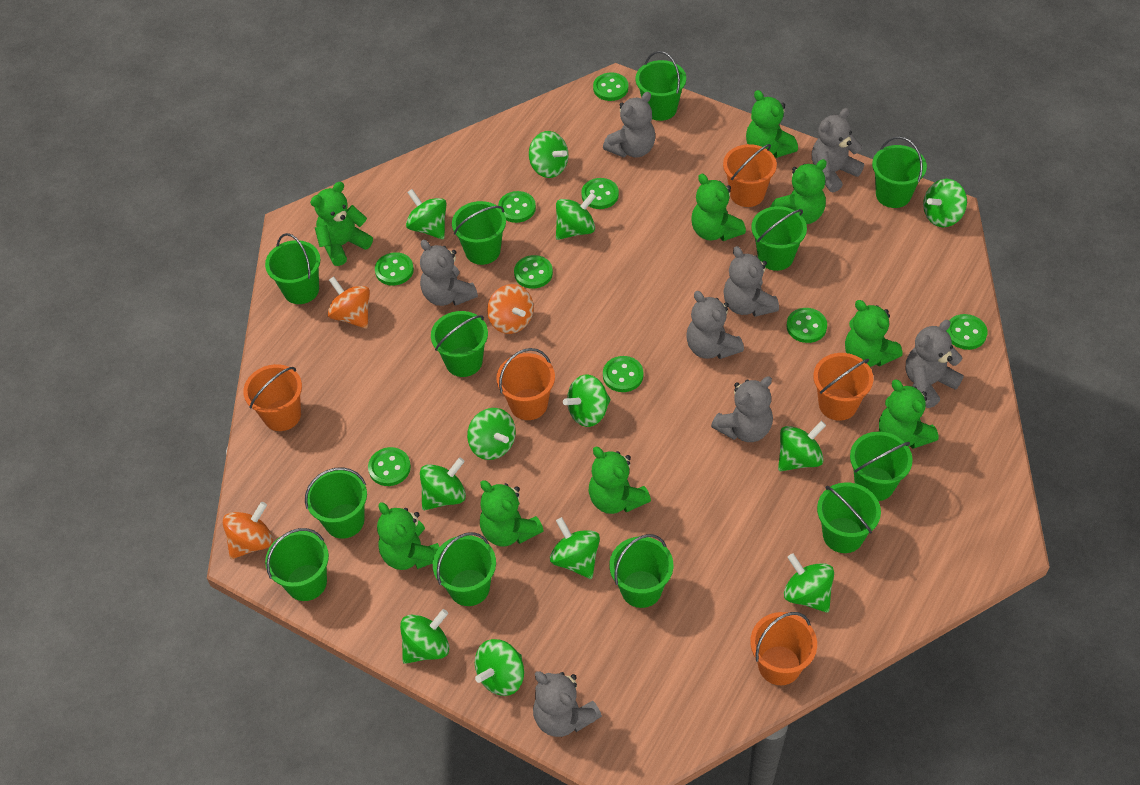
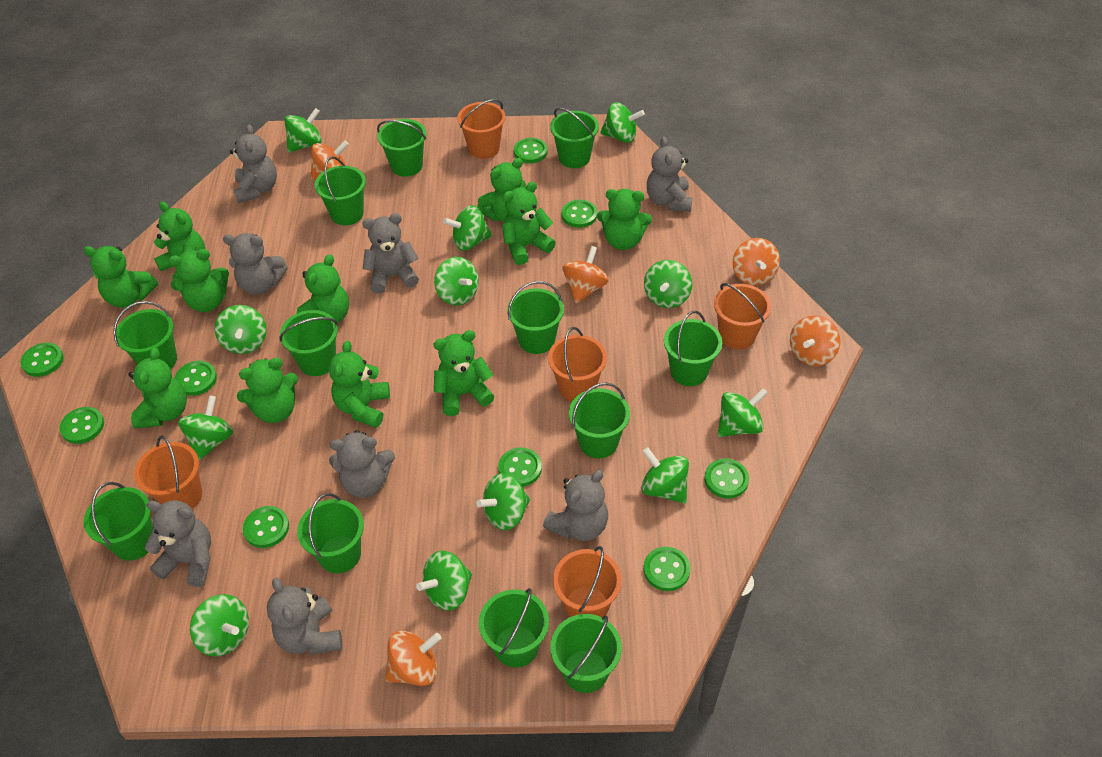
green teddy bear: [310,182,373,266] [377,502,439,570] [480,480,544,546] [589,447,651,514] [691,174,746,241] [746,90,798,158] [770,159,827,224] [845,300,903,367] [879,380,939,449] = 9 -> [83,246,158,308] [128,348,187,428] [154,201,205,280] [168,249,229,312] [237,358,298,423] [296,254,349,323] [329,341,390,428] [434,330,494,416] [477,158,526,222] [502,182,556,265] [597,189,652,250] = 11
orange spinning top: [223,502,273,559] [327,276,370,329] [487,284,534,334] = 3 -> [310,141,349,180] [385,631,441,686] [563,246,609,304] [732,238,780,286] [790,315,841,366] = 5

